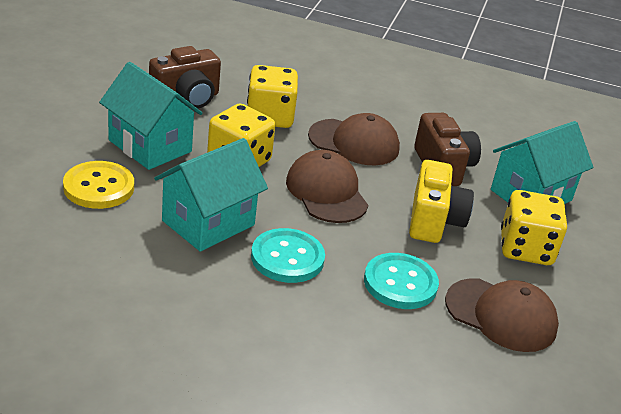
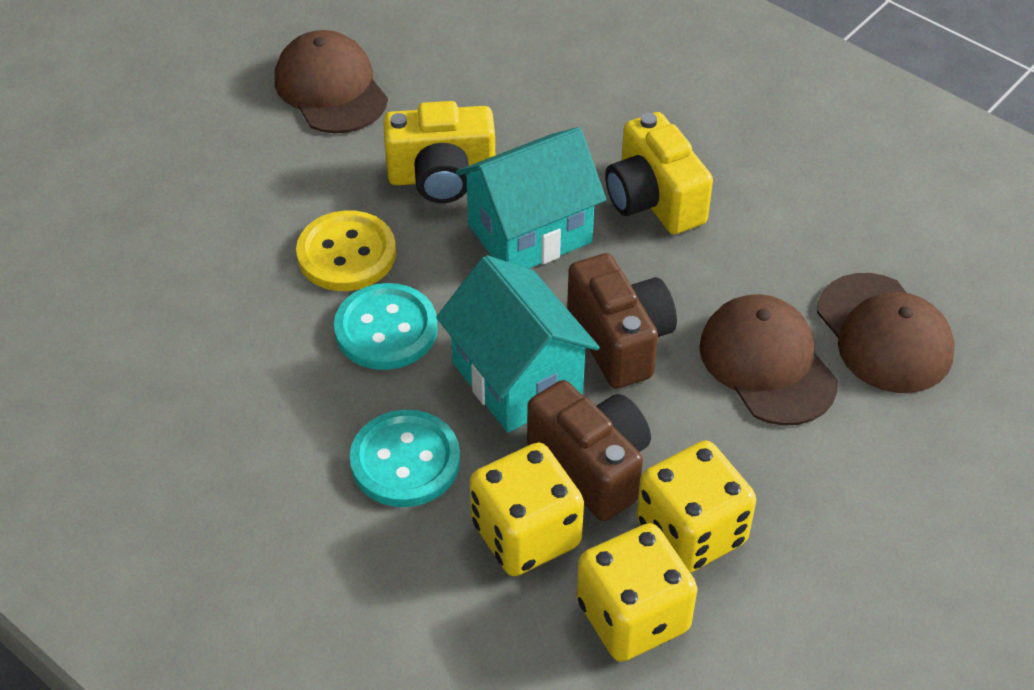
turquoise house: [99,62,203,170] [154,138,268,252] [491,121,593,204] = 3 -> [436,255,600,433] [456,127,606,269] = 2
yellow camera: [409,160,474,243] = 1 -> [383,101,495,203] [605,112,713,235] = 2

